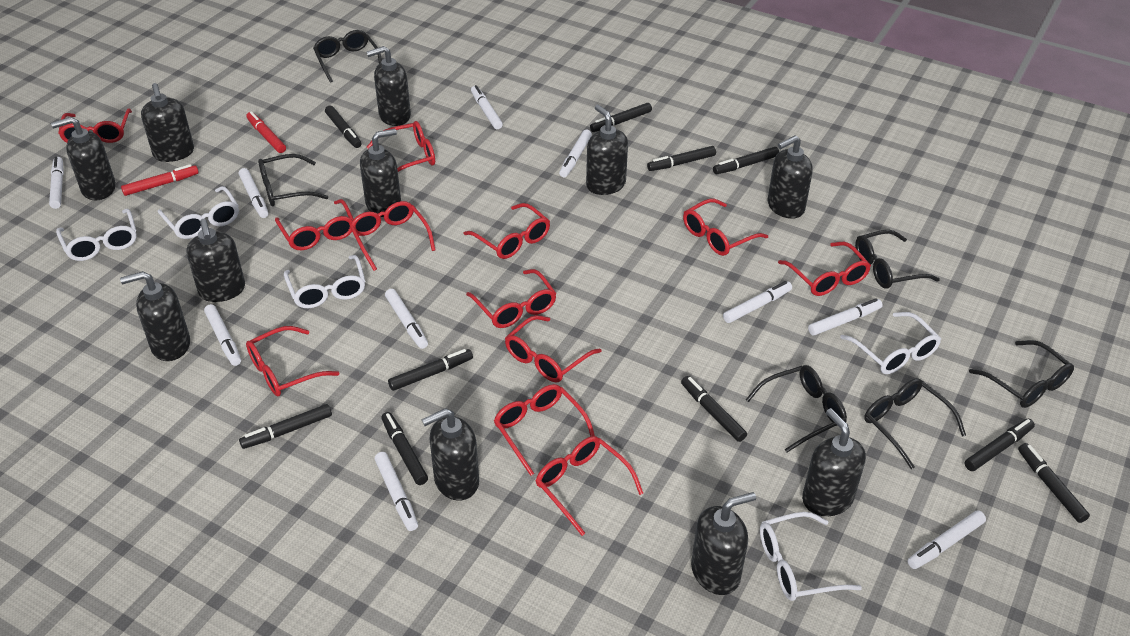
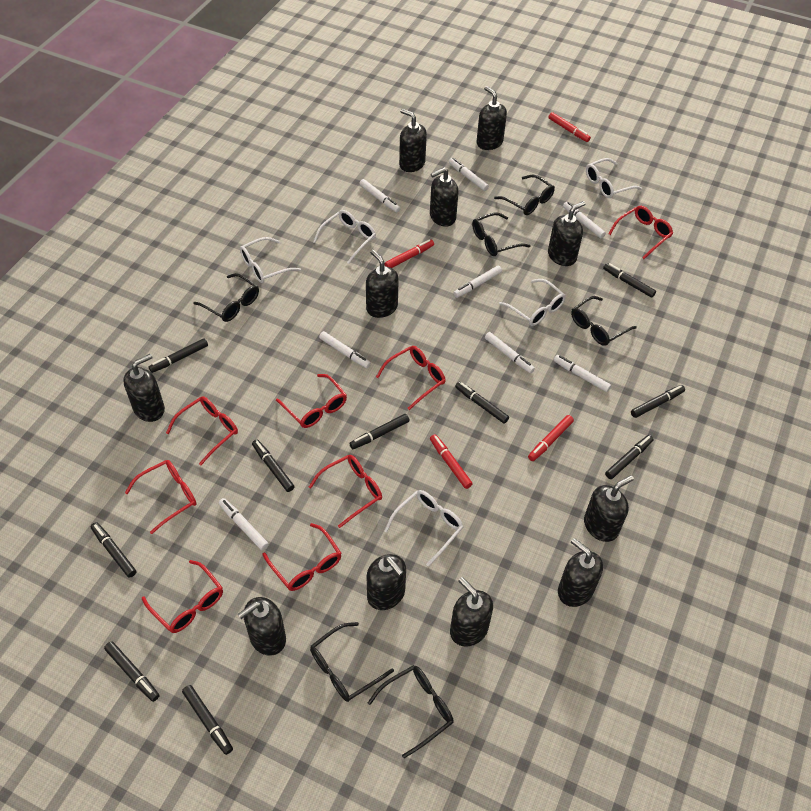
red glasses: [58,108,132,143] [246,326,339,396] [275,199,354,250] [350,201,436,271] [366,121,435,172] [464,203,550,259] [466,269,557,328] [494,384,595,476] [505,315,602,383] [536,436,643,536] [683,199,768,256] [778,242,871,296] = 12 -> [125,460,196,534] [142,560,223,633] [166,396,238,465] [263,523,342,591] [276,374,347,428] [309,455,382,528] [376,346,446,410] [608,206,673,259] = 8
red marker: [121,164,199,196] [246,111,286,153] = 2 -> [385,240,434,268] [430,434,473,489] [528,415,574,461] [548,112,591,142] = 4
white marker: [49,157,64,209] [204,304,241,366] [239,168,268,218] [375,452,418,531] [385,289,428,349] [471,85,503,129] [559,130,592,177] [723,281,792,323] [808,298,882,336] [908,510,986,569] = 10 -> [219,498,269,550] [319,331,371,368] [359,179,401,213] [449,158,489,191] [453,266,502,298] [485,332,535,373] [554,355,611,392] [563,202,606,238] = 8

